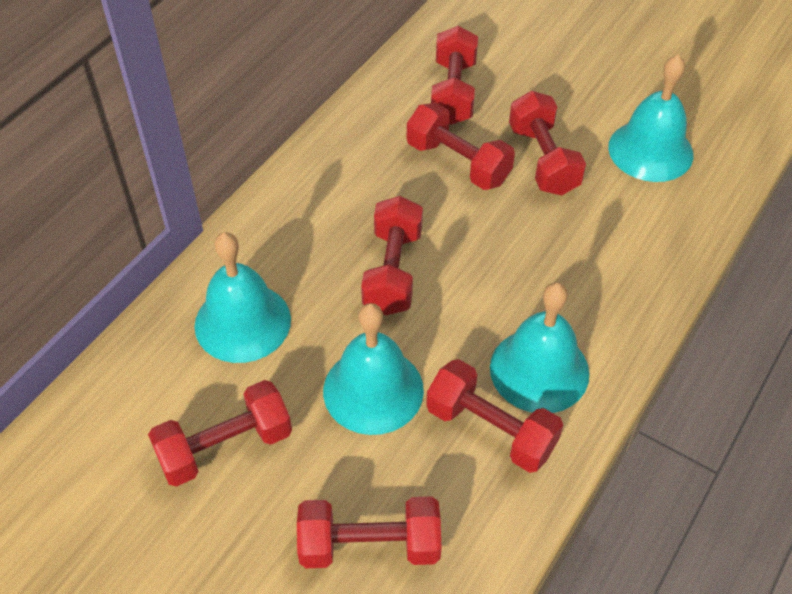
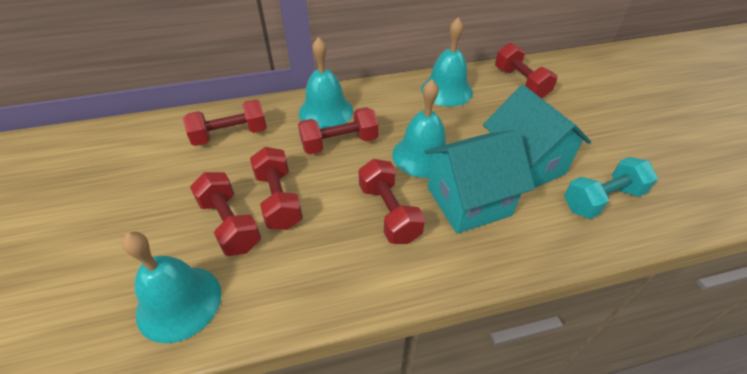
red dumbbell: [148,380,292,487] [297,496,441,568] [361,196,423,315] [407,103,515,190] [426,359,563,473] [431,26,478,125] [509,91,586,195] = 7 -> [183,99,267,146] [190,172,261,256] [250,147,303,230] [298,107,379,154] [358,159,425,244] [495,43,557,98] = 6
turquoise dumbbell: none = 0 -> [564,157,658,219] = 1
turquoise house: none = 0 -> [424,130,535,234] [483,85,591,188] = 2

